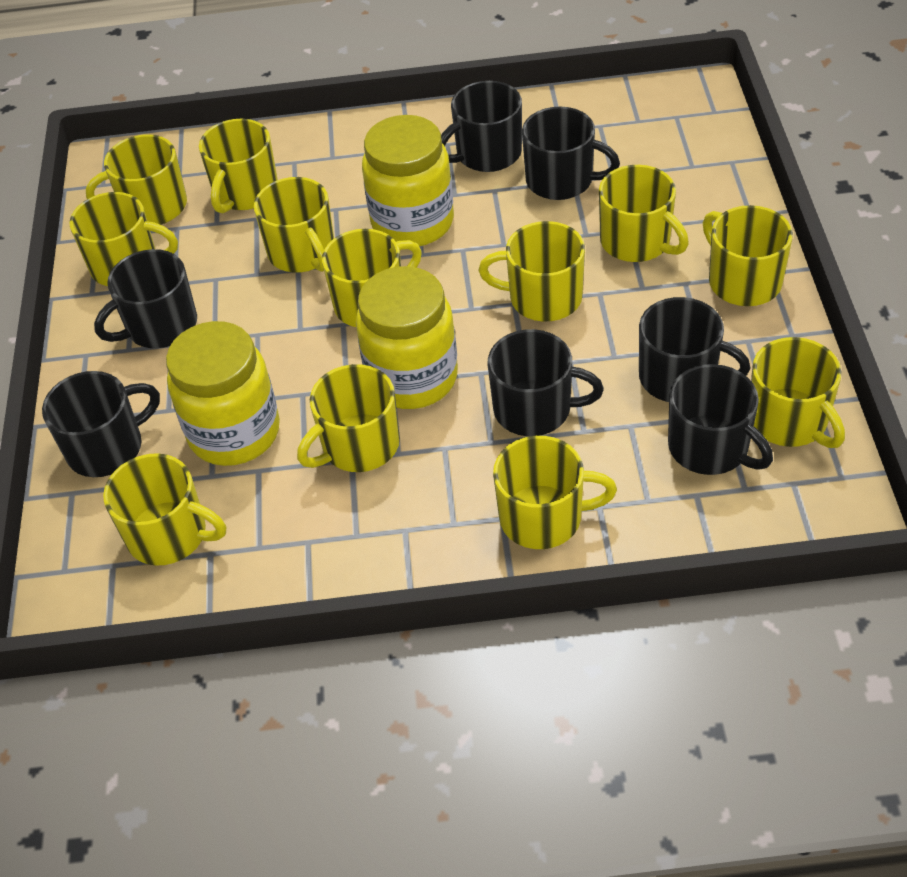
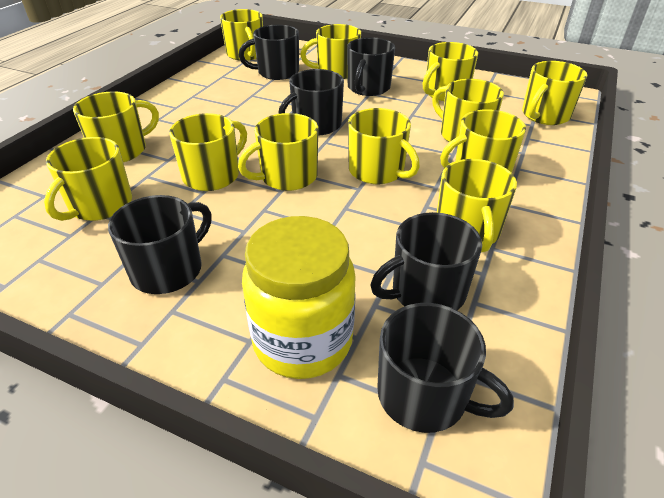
black mug: [42,371,160,477] [94,249,197,348] [441,81,522,172] [488,329,604,436] [522,107,620,200] [639,297,750,402] [668,364,773,475] = 7 -> [108,195,212,294] [239,25,299,80] [278,69,344,135] [347,37,395,96] [370,212,482,310] [377,303,514,433] = 6
yellow jar: [166,321,280,466] [356,266,458,409] [362,115,454,246] = 3 -> [242,216,356,379] = 1

